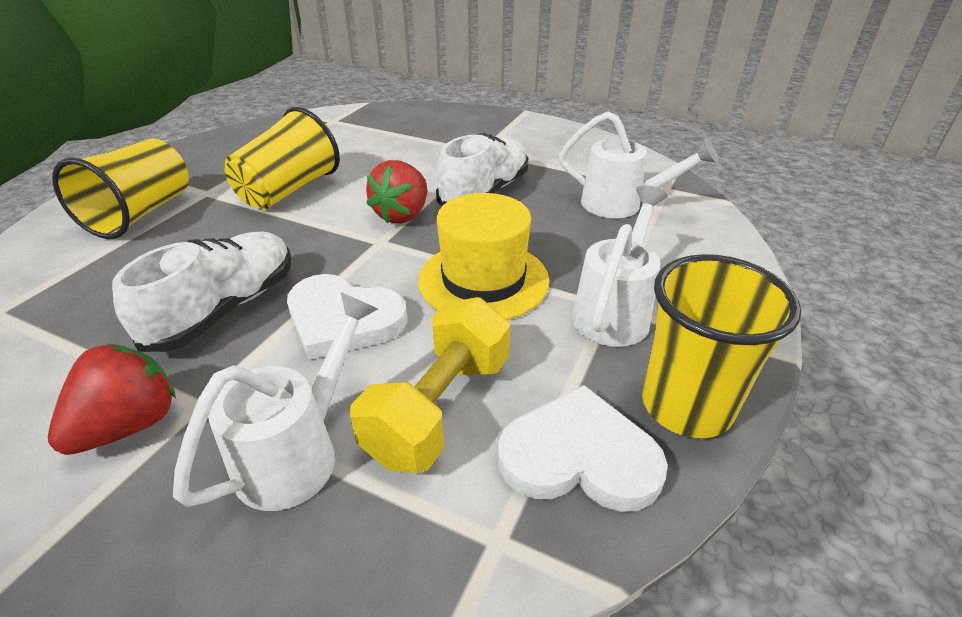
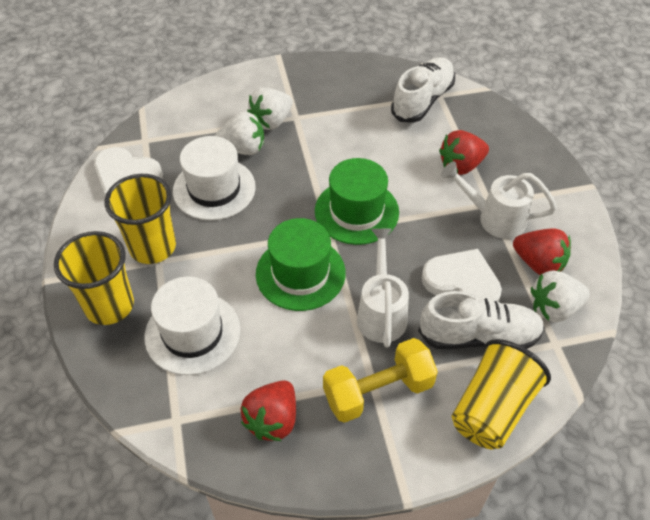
green hat: none = 0 -> [256,218,346,311] [315,158,399,245] = 2
red strawberry: [48,344,176,455] [366,160,427,224] = 2 -> [241,380,296,441] [439,130,489,175] [513,228,571,275] = 3
white hat: none = 0 -> [145,276,240,375] [173,136,256,221] = 2
white strawberry: none = 0 -> [215,112,264,155] [247,88,293,130] [531,271,590,322] = 3
white watering can: [173,292,378,511] [559,111,718,218] [572,185,668,347] = 3 -> [357,229,409,348] [441,161,557,239] = 2
yellow hat: [418,193,549,320] = 1 -> none = 0

